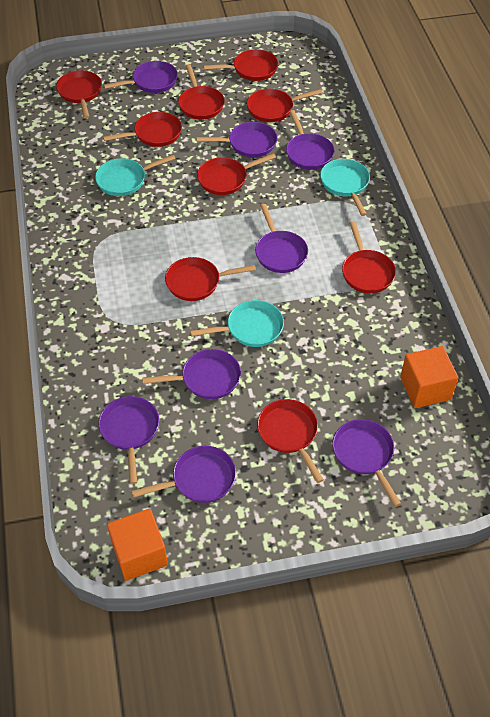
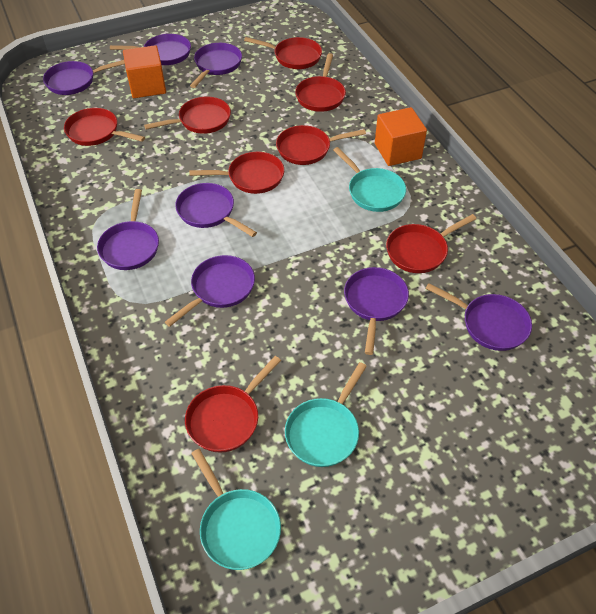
red pan: [56,70,102,119] [103,112,182,147] [165,257,256,301] [178,64,225,120] [197,153,276,195] [203,49,278,81] [247,89,323,122] [257,399,324,483] [342,221,396,293] = 9 -> [64,108,145,146] [144,97,231,134] [185,356,281,453] [189,152,284,194] [244,37,322,69] [276,125,366,165] [295,53,346,112] [386,214,476,273] = 8

